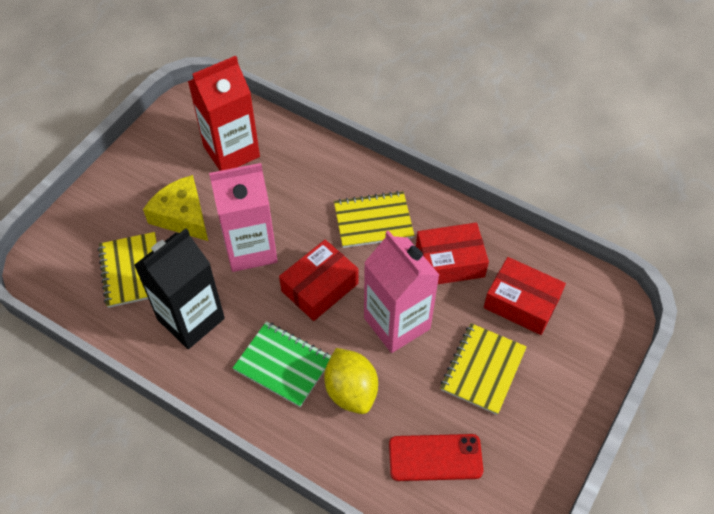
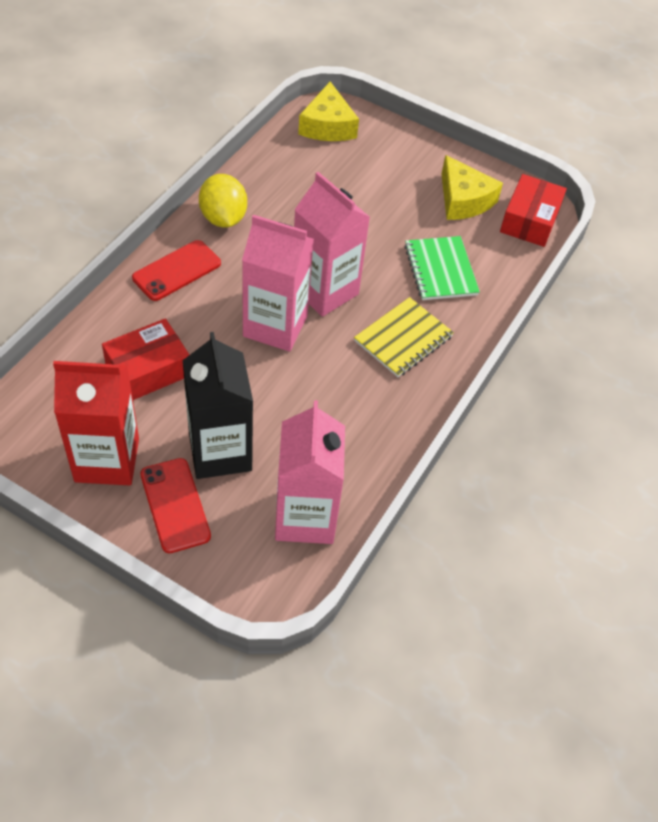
pink carton: [209,163,278,272] [364,230,439,353] = 2 -> [242,215,314,352] [275,400,345,544] [294,172,370,317] = 3
red box: [279,240,359,321] [416,223,489,284] [484,257,566,335] = 3 -> [102,318,190,400] [500,174,567,247] = 2
red phone: [389,434,483,481] = 1 -> [132,240,221,301] [140,458,211,553] = 2
yellow cheese: [143,175,208,241] = 1 -> [298,82,359,141] [441,155,503,220] = 2
yellow notebook: [98,232,157,308] [334,191,414,248] [440,323,527,415] = 3 -> [354,297,454,377] = 1

